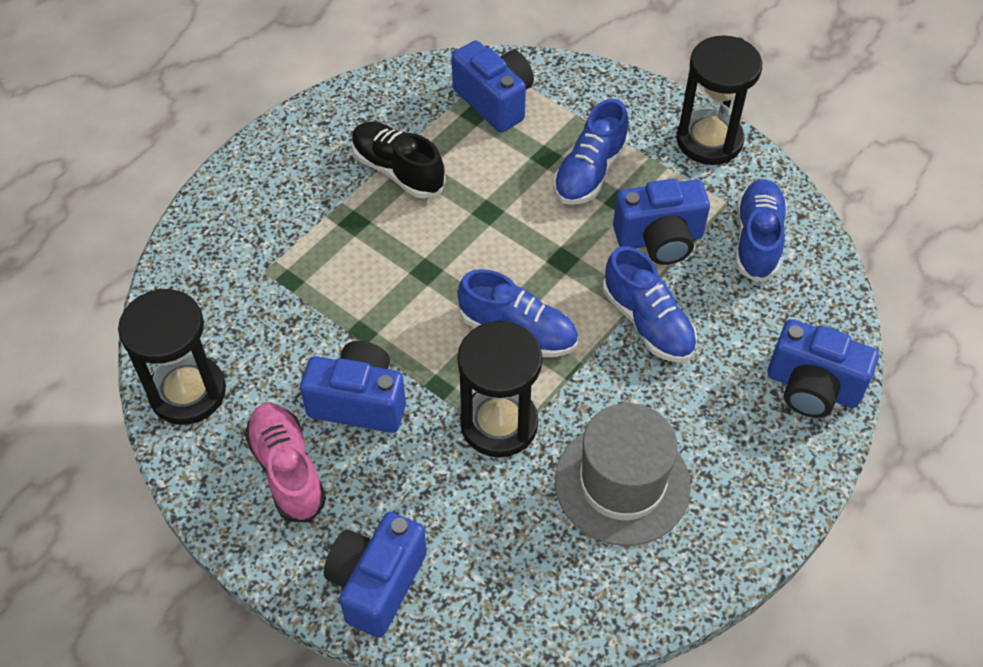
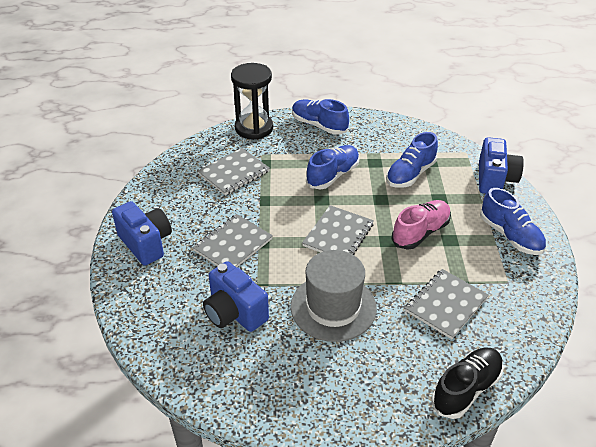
black hourglass: [118,288,226,425] [457,321,542,458] [676,35,762,165] = 3 -> [231,63,273,140] = 1
blue camera: [300,341,406,433] [324,512,427,638] [452,41,534,132] [613,179,710,265] [767,319,879,418] = 5 -> [112,201,172,266] [203,261,269,332] [479,137,524,194] = 3
grey notebook: none = 0 -> [192,214,273,267] [198,148,270,195] [302,205,374,255] [405,269,489,339] = 4

